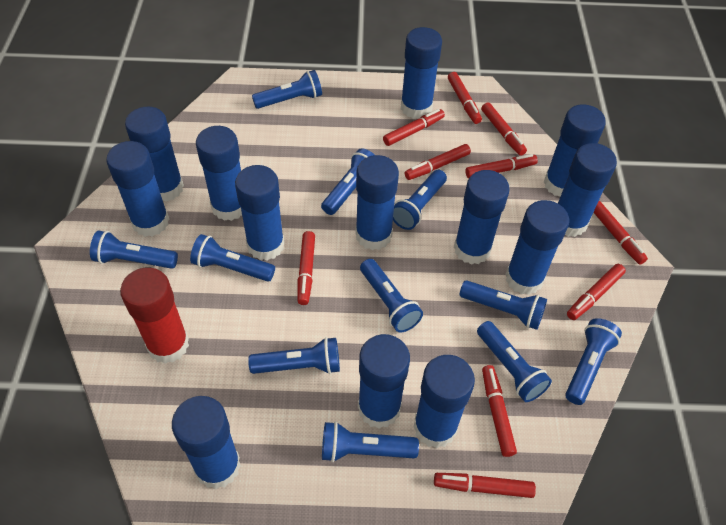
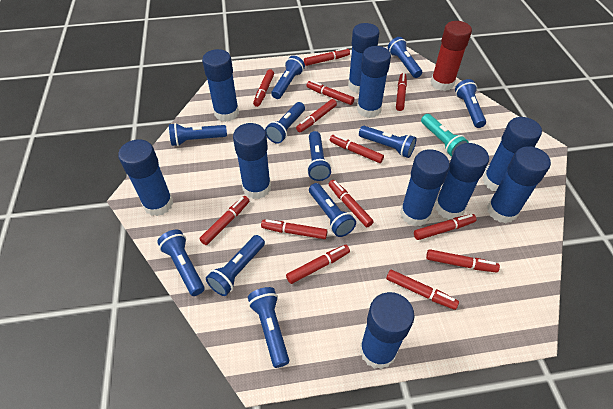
blue glue stick: [106,141,169,237] [125,107,184,202] [172,396,241,489] [196,126,242,221] [235,165,285,260] [355,155,399,250] [358,334,410,428] [401,27,442,119] [413,355,475,448] [454,170,510,265] [505,200,569,295] [544,104,606,197] [558,143,617,237] = 13 -> [118,139,173,216] [202,49,239,122] [233,123,271,199] [348,23,380,93] [357,46,391,118] [360,292,415,369] [400,149,450,226] [435,143,489,219] [483,117,542,191] [487,146,551,223] = 10
red marker: [297,231,315,305] [383,109,445,146] [405,144,471,180] [434,473,536,498] [448,72,482,124] [465,154,538,179] [481,102,527,156] [482,365,517,457] [567,264,626,320] [593,201,648,265] = 10 -> [199,196,250,245] [253,69,274,107] [261,219,327,239] [286,245,350,284] [296,99,337,132] [304,48,350,66] [306,80,354,105] [329,180,374,227] [330,134,384,163] [386,270,459,310] [396,73,407,111] [414,214,476,240] [426,249,500,273] = 13
turquoise flashlight: none = 0 -> [421,114,469,157] = 1

